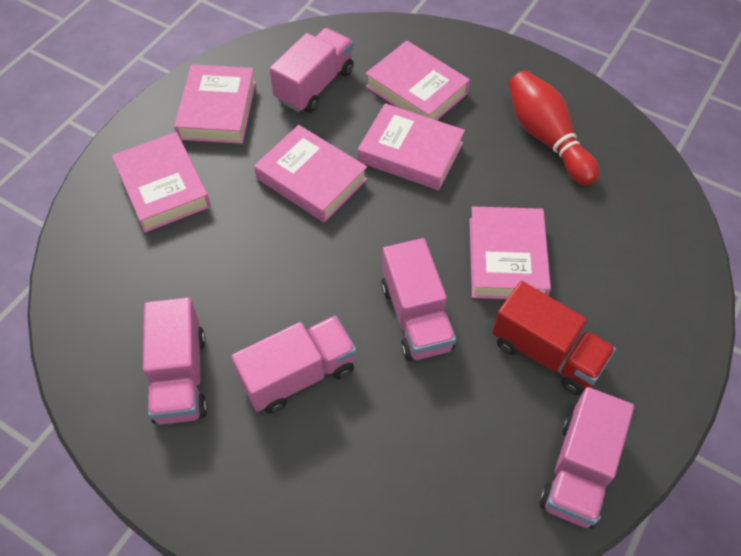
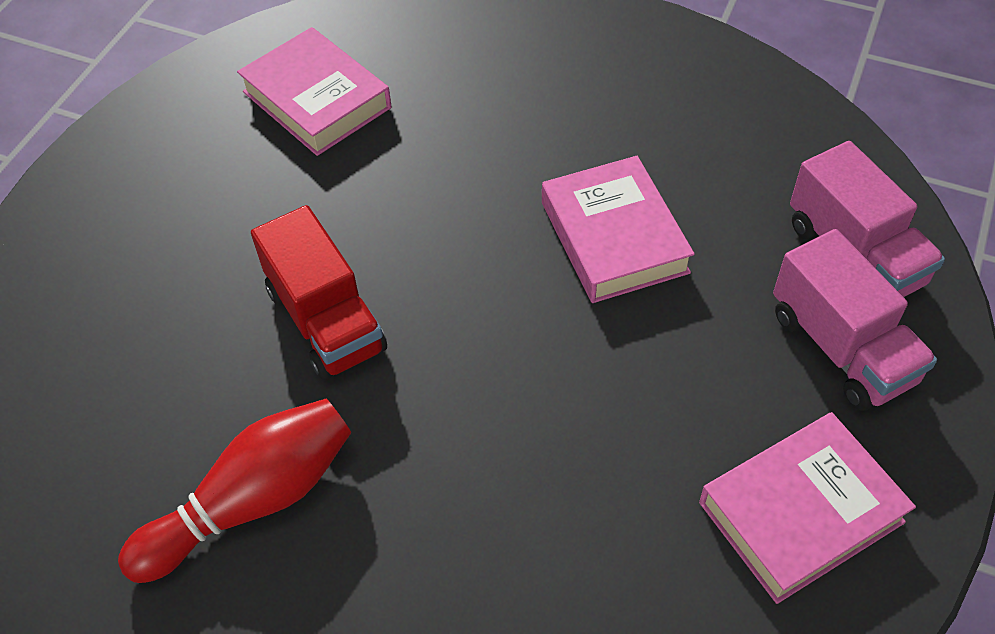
pink book: [112,132,211,232] [174,64,256,144] [254,125,367,223] [358,103,465,190] [365,40,470,120] [469,206,551,299] = 6 -> [237,27,391,156] [542,156,695,303] [699,412,916,604] = 3
pink truck: [143,297,207,425] [231,316,357,414] [270,28,354,113] [381,238,456,361] [539,387,634,528] = 5 -> [773,229,937,411] [790,141,945,297] = 2

